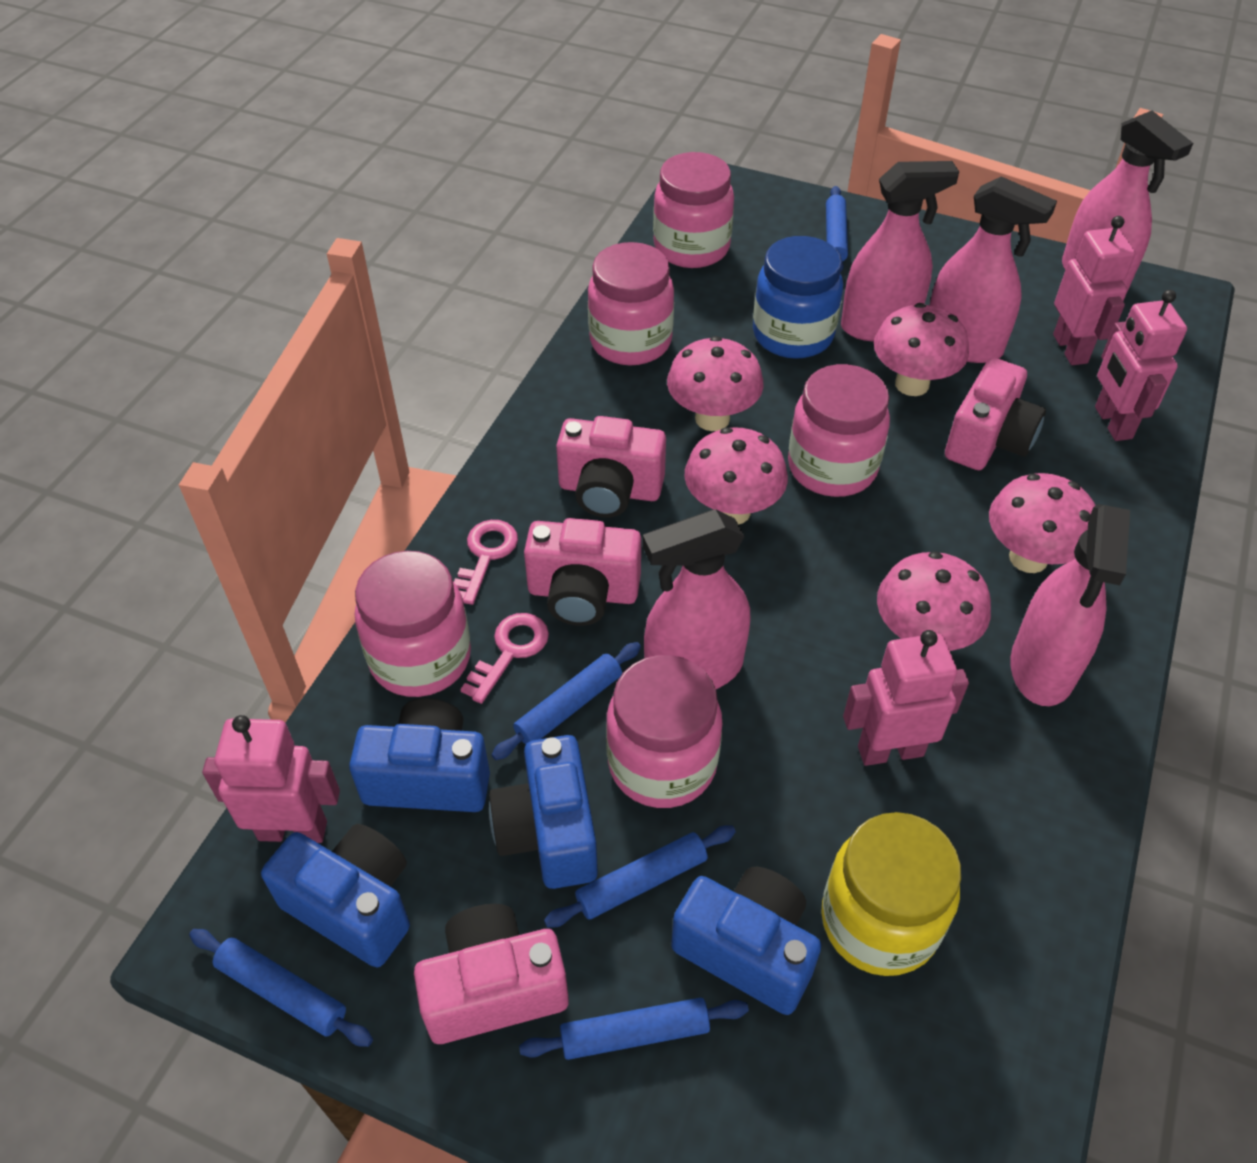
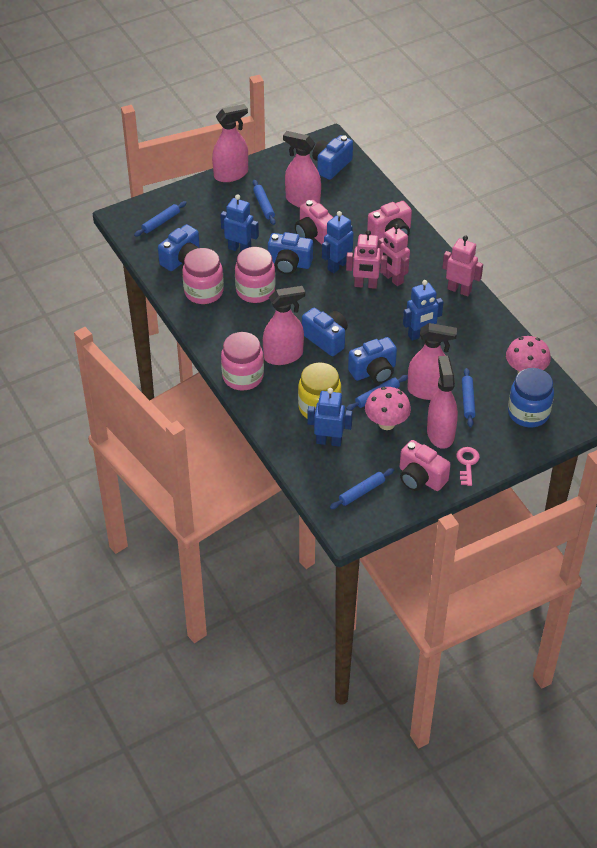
blue camera: [261,824,410,967] [349,698,490,812] [489,735,598,889] [671,867,821,1015] = 4 -> [158,224,200,271] [268,232,313,274] [302,308,348,356] [312,135,353,180] [348,337,397,384] = 5
blue robot: none = 0 -> [220,195,259,252] [307,388,353,447] [322,211,353,273] [403,280,443,341] = 4
pink camera: [414,904,569,1044] [524,518,641,626] [556,416,666,518] [945,358,1046,470] = 4 -> [295,199,333,245] [367,201,412,240] [400,440,451,491] = 3
pink jar: [355,551,471,697] [588,242,674,365] [606,655,722,808] [653,152,734,268] [788,364,890,497] = 5 -> [182,248,224,304] [221,332,264,391] [235,247,276,303] = 3
pink key: [454,520,518,605] [460,613,549,704] = 2 -> [456,447,480,486] = 1
pink mushroom: [667,336,764,431] [684,427,788,525] [874,303,969,396] [877,551,991,651] [989,473,1096,573] = 5 -> [365,387,411,430] [506,336,551,373] = 2
pink robot: [202,715,340,843] [843,630,969,766] [1053,216,1135,365] [1095,290,1187,441] = 4 -> [346,230,388,289] [378,224,410,286] [443,235,483,296] = 3

